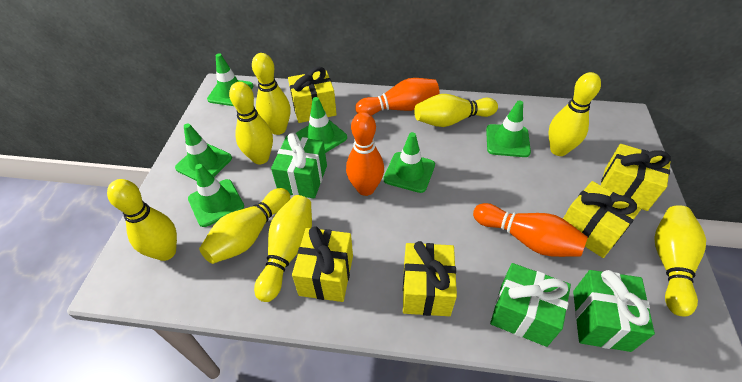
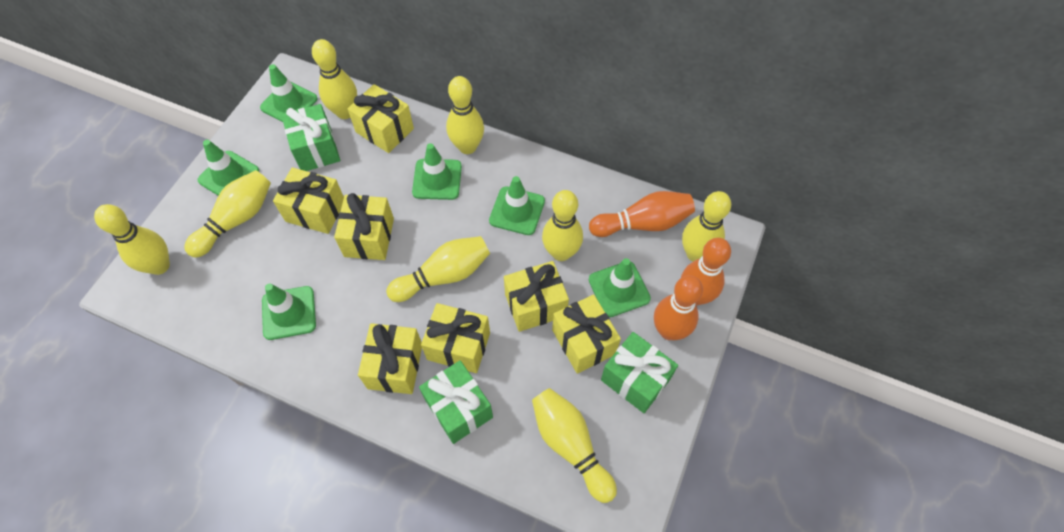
yellow gift: [288,67,337,123] [292,226,353,302] [403,241,457,316] [563,181,641,258] [601,144,671,211] = 5 -> [273,167,344,234] [334,193,394,260] [348,84,414,153] [358,323,422,394] [421,303,490,373] [504,261,569,332] [552,294,621,373] = 7

